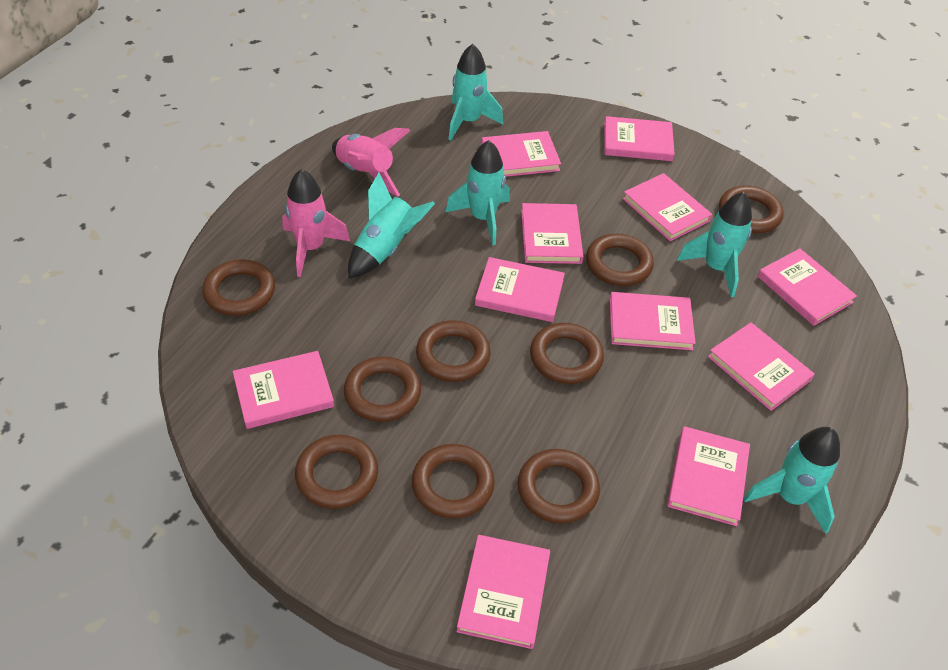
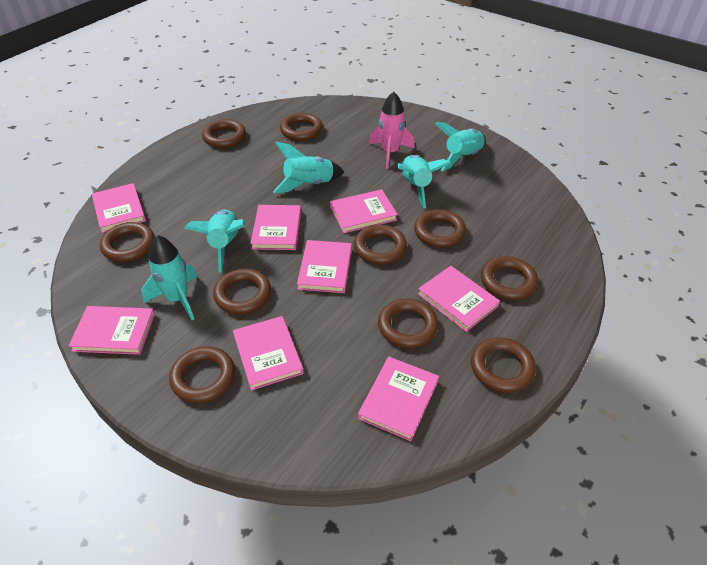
brown ring: [202,259,275,316] [295,434,378,509] [344,356,421,422] [412,444,495,519] [416,320,490,382] [517,449,600,524] [530,323,604,384] [586,234,654,286] [719,185,784,233] = 9 -> [100,222,154,262] [169,346,235,403] [202,119,246,148] [213,269,271,314] [280,113,323,141] [354,224,407,265] [378,298,438,348] [414,209,466,248] [471,337,536,393] [481,256,538,300] = 10
pink book: [233,351,334,429] [457,535,550,649] [475,257,565,322] [481,131,561,177] [521,203,583,264] [604,116,675,161] [610,292,696,350] [622,173,712,241] [667,426,750,526] [708,322,815,411] [758,248,857,326] = 11 -> [69,306,155,355] [92,183,146,233] [233,316,304,390] [250,205,301,250] [297,240,352,293] [330,189,398,233] [358,357,439,441] [418,266,500,332] = 8
pink rocket: [282,169,350,277] [332,128,410,196] = 2 -> [369,91,415,169] = 1

